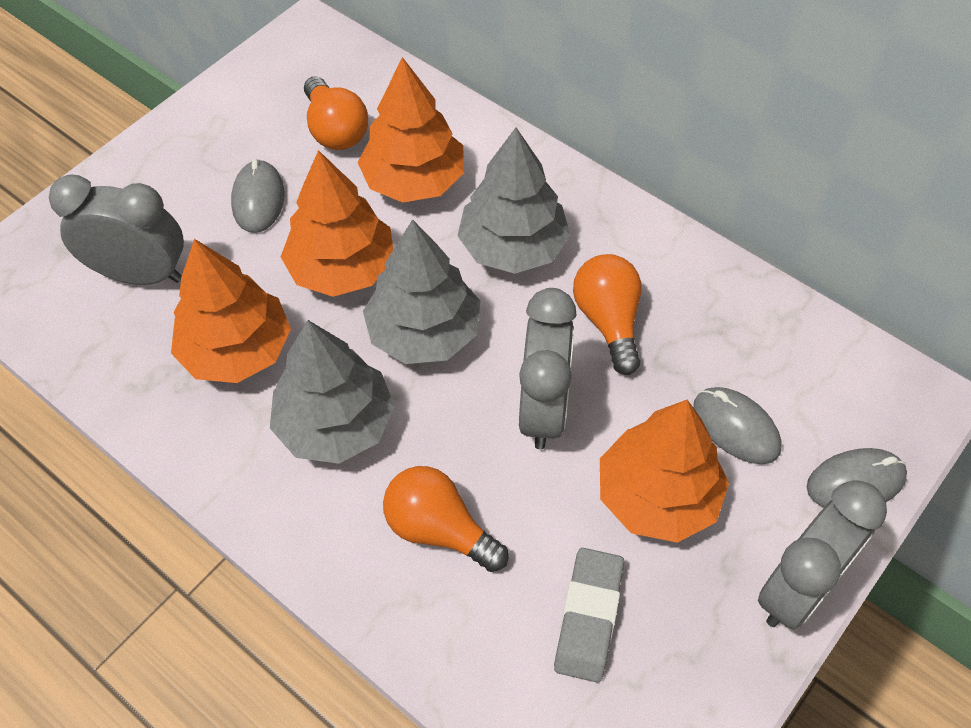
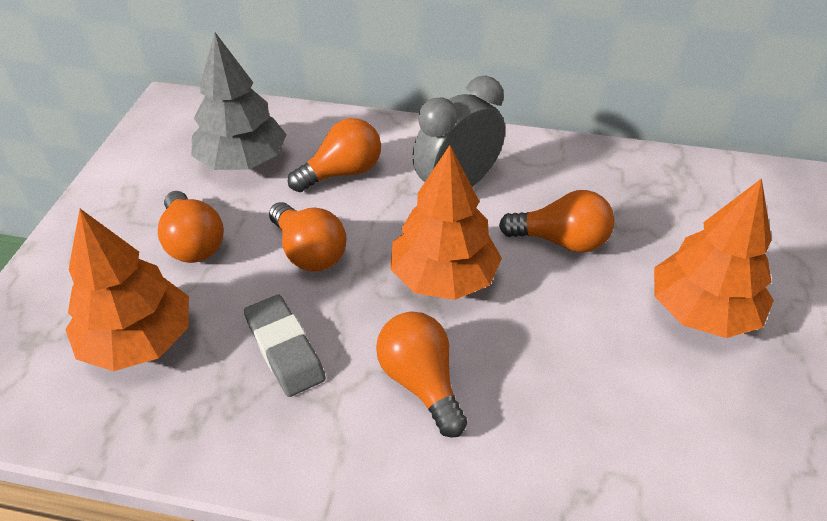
grey clock: [49,174,184,285] [519,288,577,449] [758,480,887,629] = 3 -> [412,75,505,187] = 1
grey mouse: [231,159,284,233] [693,387,781,464] [807,448,907,507] = 3 -> none = 0
grey tree: [270,320,395,464] [363,219,480,364] [457,128,570,274] = 3 -> [192,32,287,170] = 1
orange light bulb: [304,76,368,150] [383,466,508,572] [573,254,642,375] = 3 -> [158,191,224,263] [269,202,347,272] [288,118,381,192] [376,311,467,438] [499,190,615,252] = 5
orange tree: [171,239,291,383] [281,150,394,297] [358,57,464,203] [600,399,729,543] = 4 -> [65,209,189,371] [390,145,502,300] [654,178,774,338] = 3

